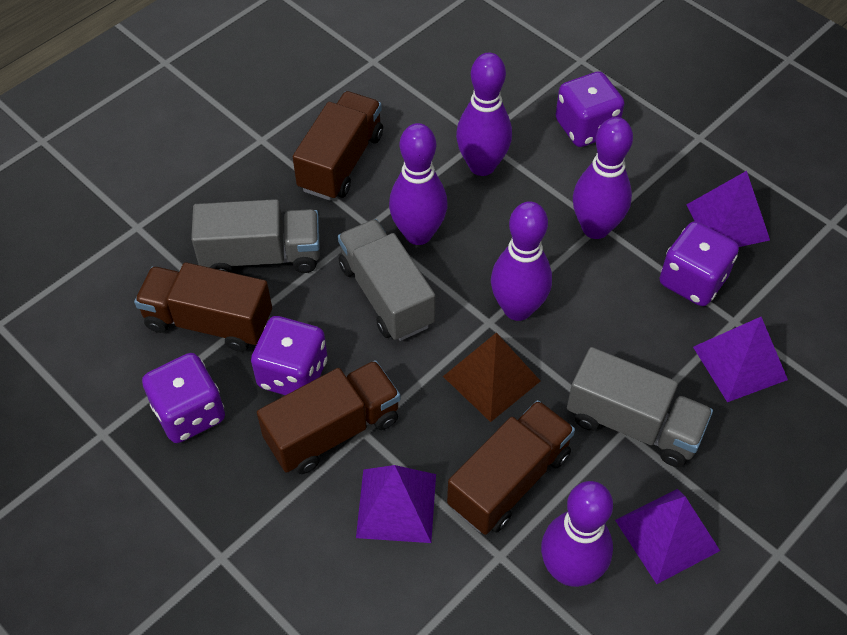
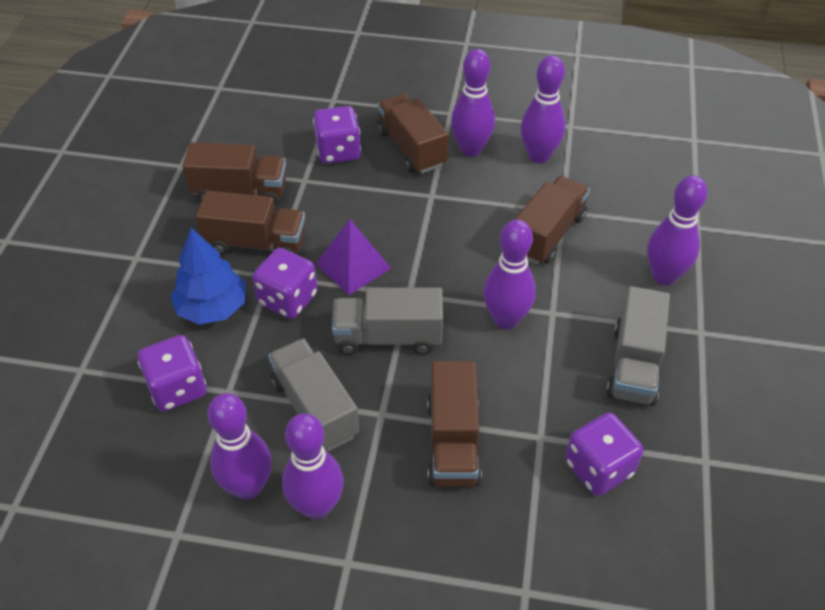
blue tree: none = 0 -> [170,228,246,325] = 1
brown pyramid: [443,333,540,422] = 1 -> none = 0
brown truck: [134,262,272,352] [257,360,401,474] [293,91,383,201] [447,400,575,535] = 4 -> [183,142,286,205] [196,190,305,255] [377,94,448,174] [427,361,482,487] [515,176,590,264] = 5
purple bowling pin: [389,123,447,245] [456,52,512,176] [491,201,552,321] [541,481,613,587] [573,117,633,239] = 5 -> [207,393,272,500] [282,413,344,519] [451,49,495,156] [483,219,536,329] [521,55,566,163] [647,175,708,285] = 6
purple pyramid: [356,465,436,543] [615,489,720,584] [687,171,770,247] [693,317,788,402] = 4 -> [316,219,391,295] = 1

